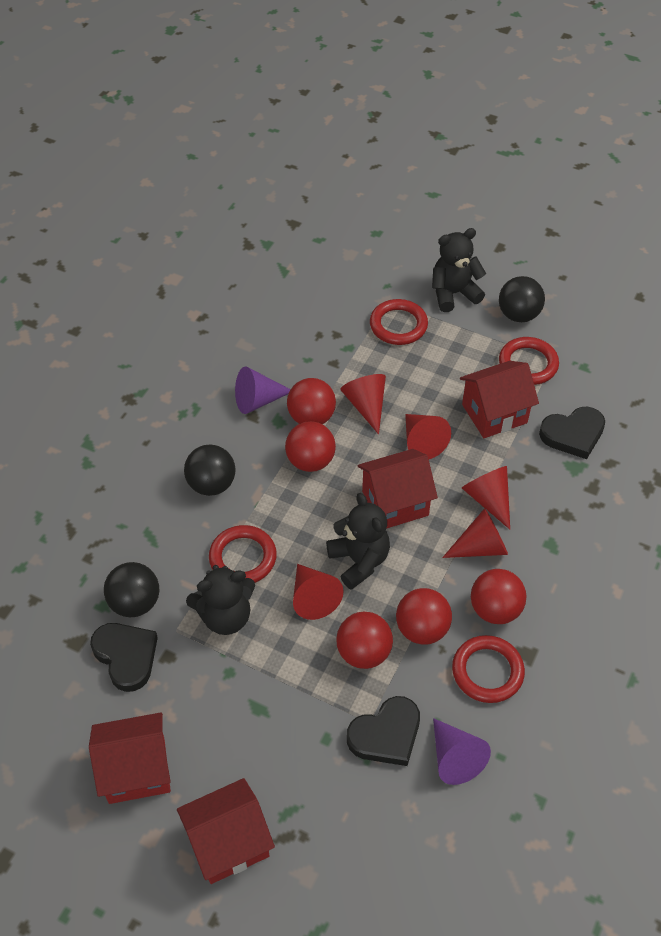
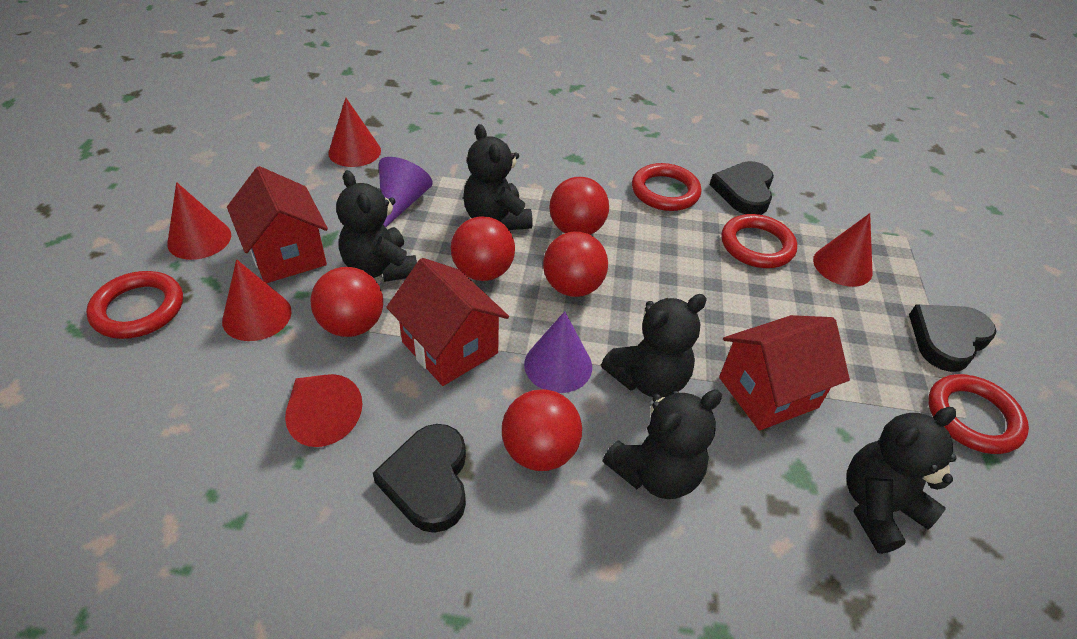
black ball: [104,562,159,617] [184,444,236,496] [499,276,545,322] = 3 -> none = 0
black teddy bear: [186,565,255,635] [326,493,390,590] [432,228,486,312] = 3 -> [336,170,417,282] [463,124,532,230] [601,294,707,397] [603,389,722,499] [847,407,957,554] = 5
red house: [89,712,171,804] [177,778,275,884] [358,449,438,529] [460,361,539,438] = 4 -> [227,166,328,283] [386,258,509,386] [719,315,850,431] = 3

